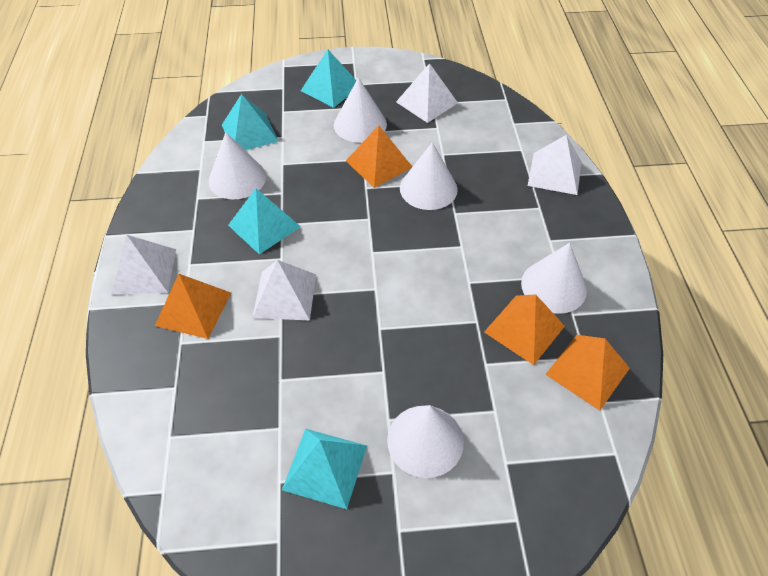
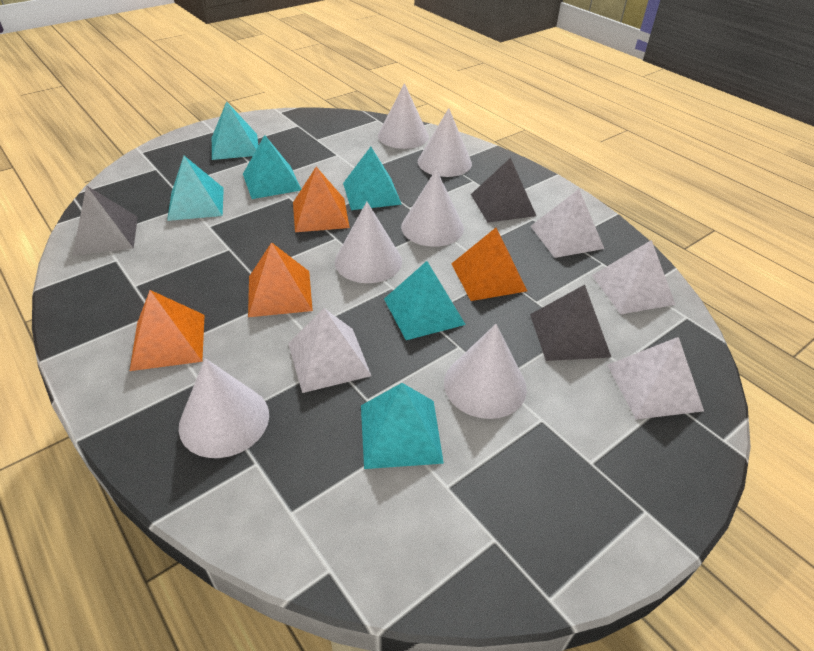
grey pyramid: none = 0 -> [72,185,138,256] [471,158,536,223] [530,285,612,361] = 3
turquoise pyramid: [222,94,279,150] [228,189,301,254] [282,429,367,509] [301,49,357,108] = 4 -> [167,156,224,221] [212,101,258,160] [243,135,301,199] [343,147,402,210] [361,383,444,469] [384,261,466,340] = 6
white cone: [209,132,266,199] [334,77,387,143] [387,405,464,478] [400,142,458,210] [521,243,587,314] = 5 -> [179,358,269,458] [335,202,402,283] [378,83,429,149] [401,169,464,247] [418,108,472,177] [444,324,527,419] = 6

